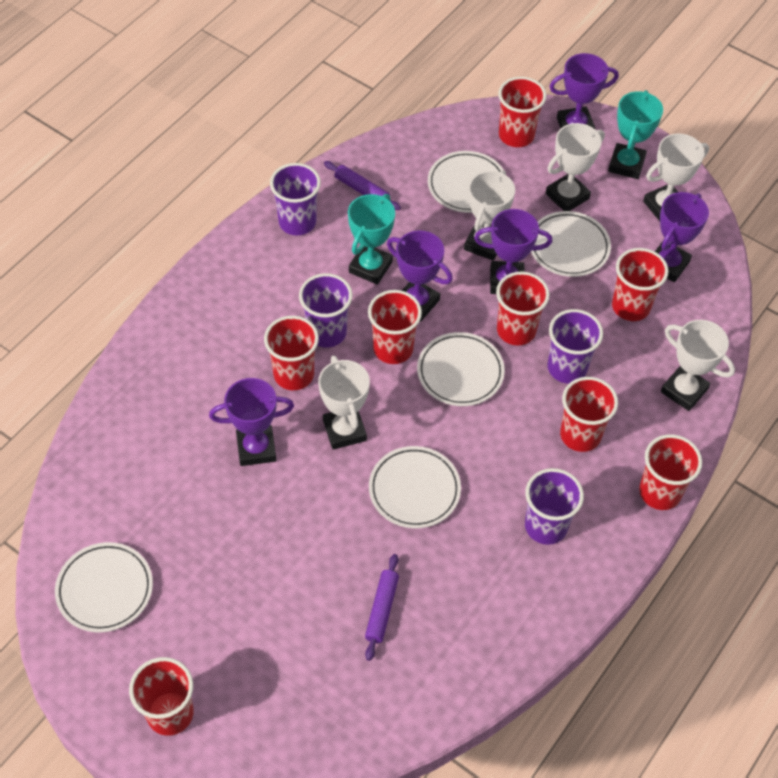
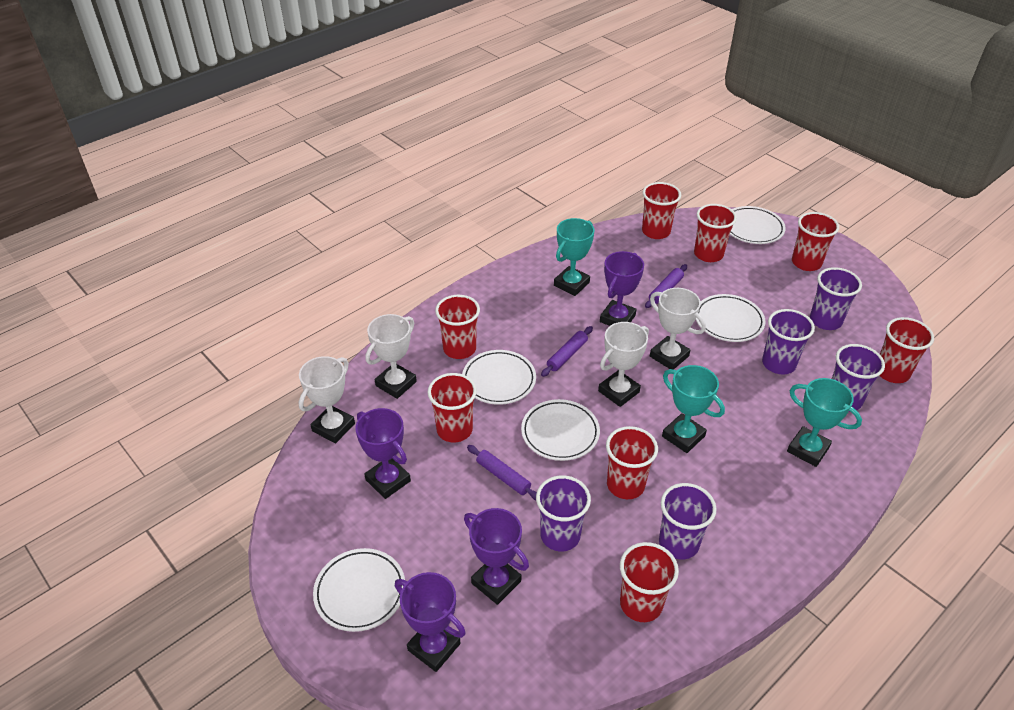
purple cup: [270,163,321,235] [299,273,353,348] [525,468,584,545] [548,309,603,384] = 4 -> [536,476,591,551] [659,483,717,560] [762,309,815,375] [810,267,862,330] [832,344,885,412] = 5
purple rolling pin: [324,161,401,210] [365,554,399,661] = 2 -> [467,445,537,500] [541,326,593,377] [645,264,687,308] = 3
purple trophy: [209,378,294,466] [387,230,453,322] [474,209,552,294] [549,53,619,129] [655,192,709,282] = 5 -> [355,408,411,499] [395,572,466,672] [464,508,529,605] [600,251,644,326] = 4
turquoise trophy: [348,194,395,285] [608,90,663,179] = 2 -> [554,218,594,296] [662,365,725,453] [787,378,862,467] = 3
white trophy: [318,355,370,449] [464,170,515,261] [546,123,605,211] [643,133,709,221] [661,320,735,411] = 5 -> [299,356,355,444] [365,314,417,399] [598,322,649,407] [650,288,706,370] = 4

